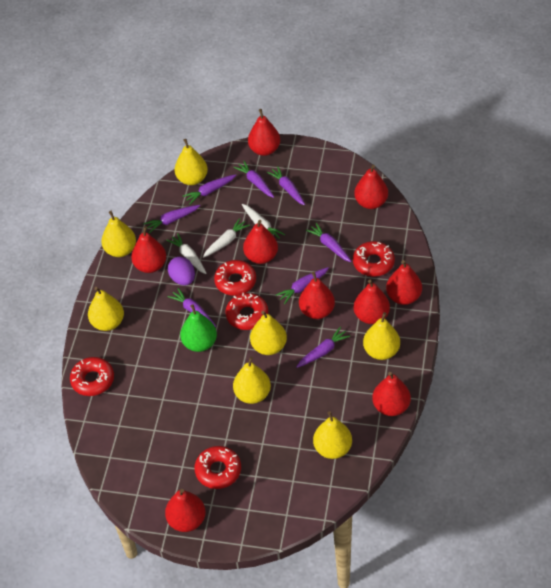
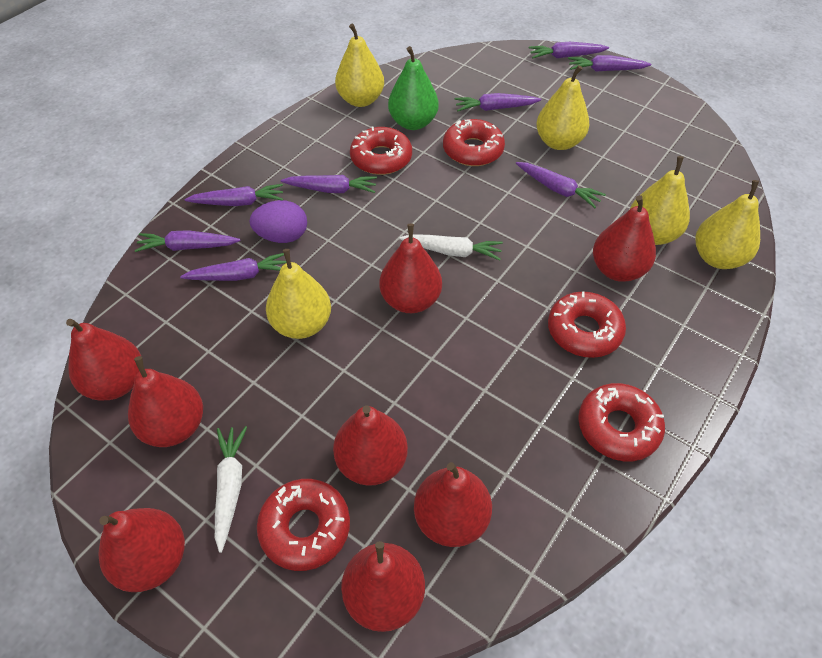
red pear: [131,226,166,273] [165,489,206,532] [243,220,278,264] [248,109,280,156] [299,272,335,319] [354,165,388,209] [354,280,390,324] [372,372,411,416] [386,260,422,305] = 9 -> [66,319,142,400] [98,508,185,592] [128,356,203,447] [333,405,408,486] [341,541,425,632] [380,223,442,313] [414,462,492,547] [593,195,656,282] = 8
white carrot: [166,233,207,274] [203,218,250,258] [242,204,285,239] = 3 -> [215,426,247,553] [399,234,503,260] = 2
yellow pear: [88,287,124,331] [101,211,136,257] [175,139,208,185] [233,357,271,404] [250,311,287,355] [313,411,352,459] [363,312,400,360] = 7 -> [266,249,331,339] [335,24,384,107] [536,65,589,150] [630,156,690,245] [696,180,760,269] = 5

